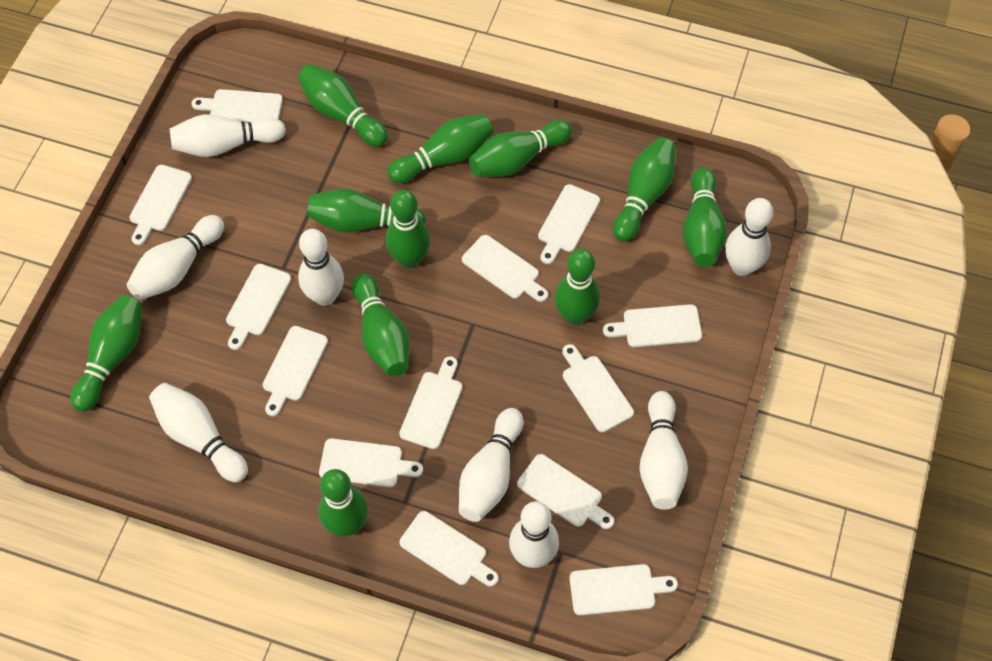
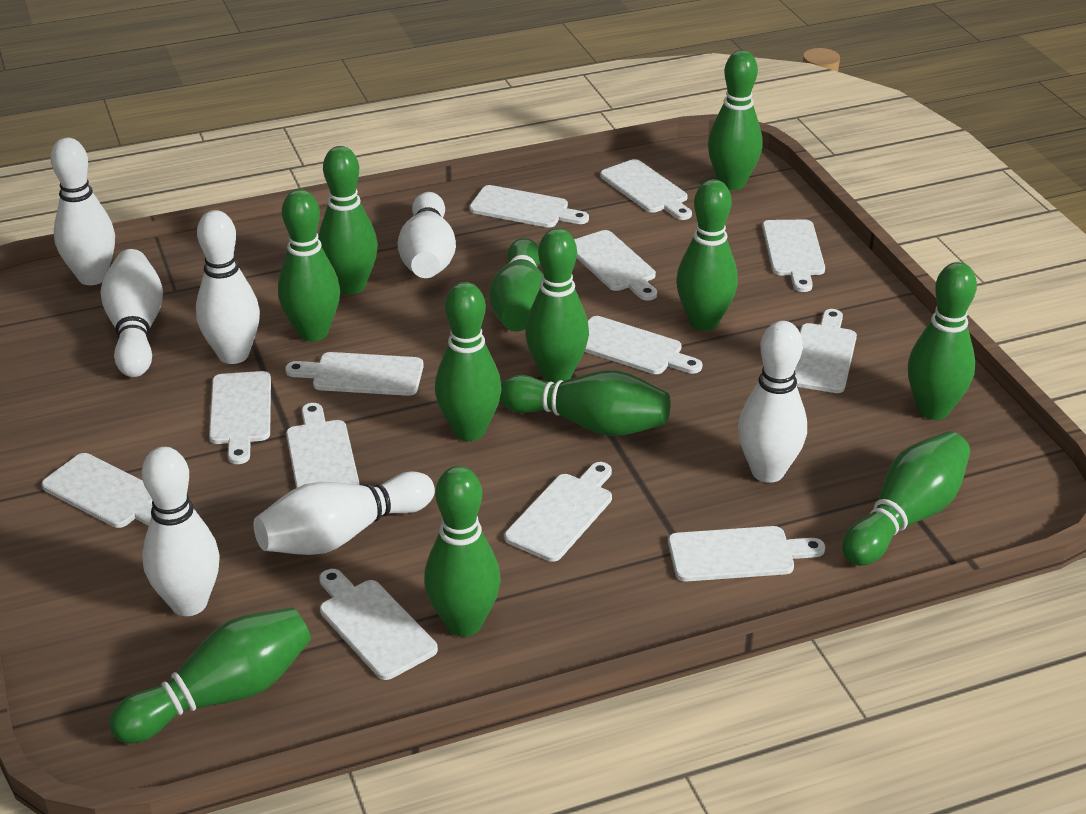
green bowling pin: [70,295,142,411] [298,64,388,147] [307,189,426,232] [318,469,368,537] [352,274,409,376] [386,190,430,268] [387,114,494,183] [469,120,572,177] [555,249,600,325] [613,137,676,242] [683,167,727,267] = 11 -> [109,608,311,743] [278,189,340,342] [318,146,378,295] [424,466,501,637] [435,282,502,441] [489,238,543,332] [500,370,671,436] [525,228,589,383] [676,179,738,331] [708,50,762,190] [842,431,970,566] [908,262,977,420] = 12
white bowling pin: [127,215,224,300] [149,383,248,482] [170,114,286,157] [298,229,344,306] [459,408,523,522] [509,501,559,568] [639,391,688,509] [725,198,773,276] = 8 -> [50,137,115,285] [101,249,163,377] [142,447,220,616] [196,210,260,364] [254,471,435,555] [398,192,456,278] [738,321,807,483] = 7

